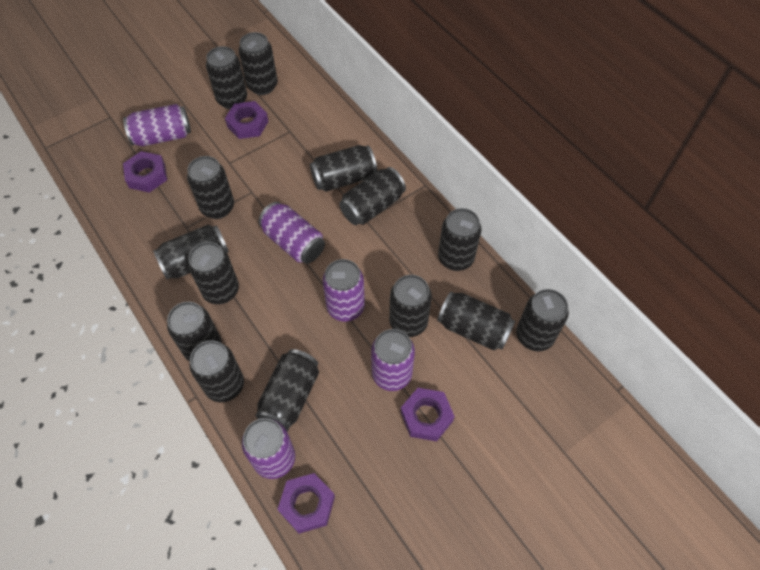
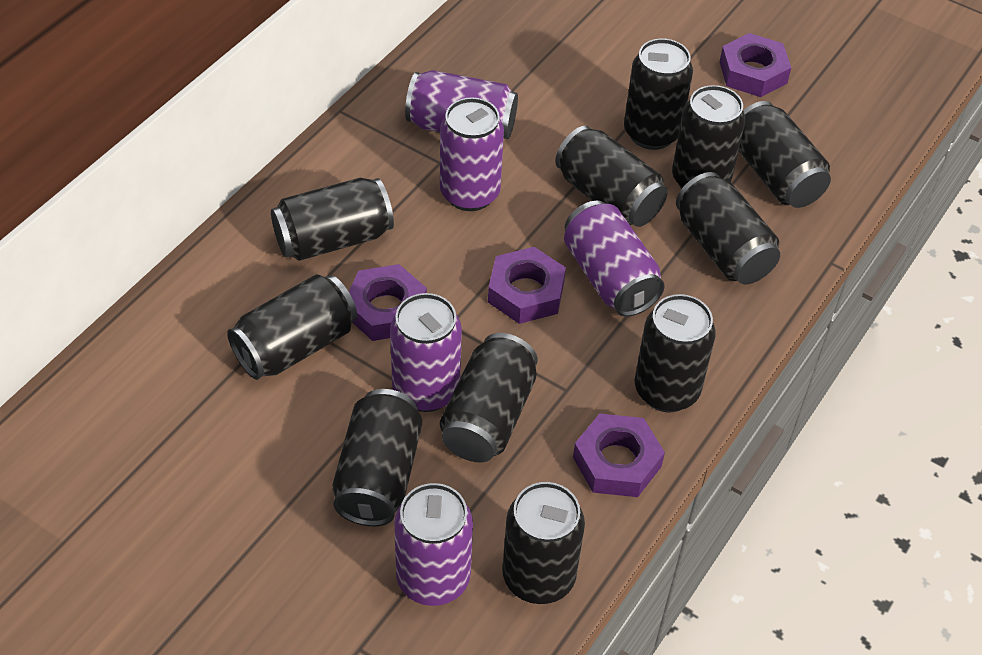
black can: [153,225,229,280] [167,302,222,362] [187,156,234,219] [188,242,239,304] [189,340,244,402] [206,46,247,109] [239,32,278,95] [255,349,319,431] [310,145,377,192] [339,167,406,225] [389,275,432,337] [437,292,515,350] [438,208,481,271] [516,289,569,351] = 14 -> [227,274,357,380] [271,178,394,261] [332,389,422,526] [440,333,538,462] [502,482,585,604] [555,126,668,227] [624,39,693,150] [635,294,716,412] [672,85,745,189] [676,172,780,284] [739,101,831,208] = 11

